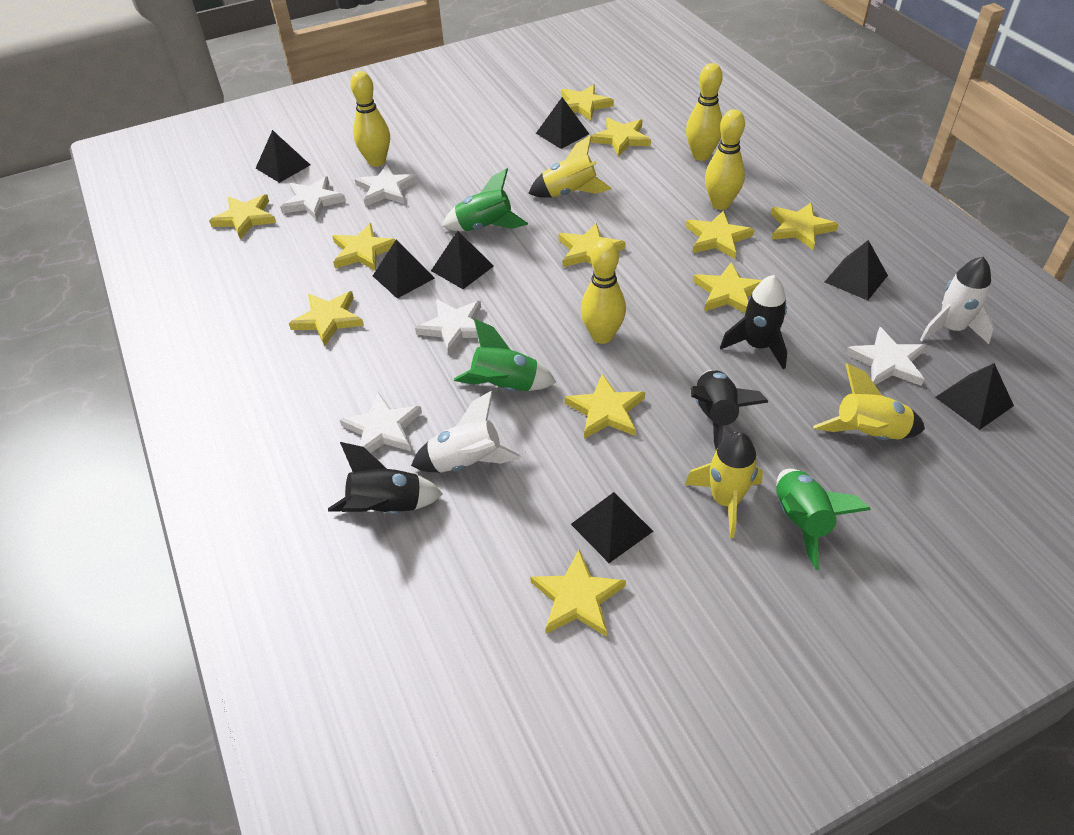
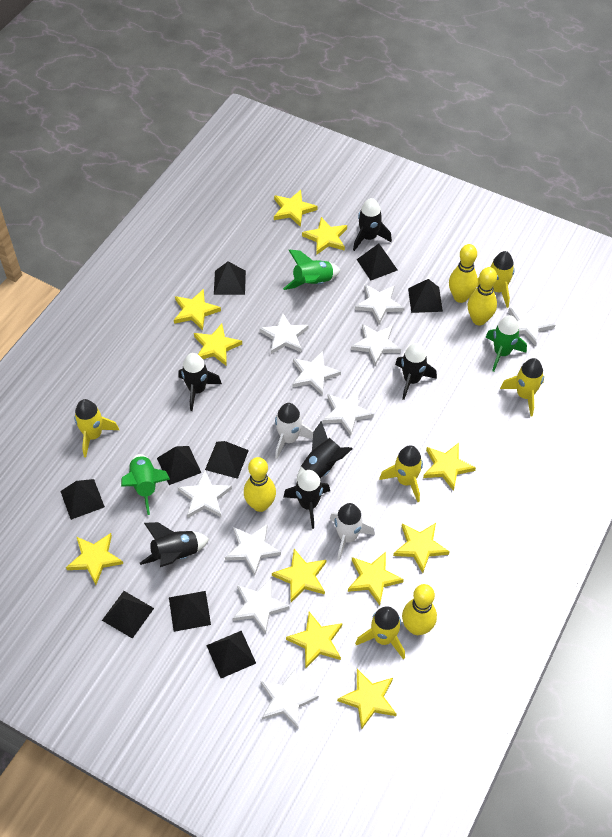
black pyramid: [256,130,310,183] [373,239,435,299] [431,231,494,289] [536,97,589,149] [571,492,653,563] [825,240,888,301] [935,363,1014,430] = 7 -> [60,479,105,520] [102,591,154,639] [157,446,201,485] [169,591,211,632] [205,441,249,479] [206,630,256,678] [214,262,246,295] [356,244,397,280] [408,279,443,313] = 9
black rocket: [328,442,443,514] [691,370,768,450] [720,275,787,369] = 3 -> [140,522,209,567] [178,353,222,411] [283,470,330,529] [297,421,352,480] [353,198,392,251] [395,343,437,400] = 6
white star: [280,176,346,220] [340,392,422,453] [355,164,418,207] [415,299,481,355] [845,327,926,386] = 5 -> [177,470,232,518] [225,524,281,575] [233,578,290,634] [259,313,309,354] [261,669,319,728] [293,351,341,396] [322,390,374,436] [351,324,401,365] [355,285,404,324] [508,304,555,346] = 10
yellow rocket: [528,135,612,198] [685,432,763,538] [813,363,925,440] = 3 -> [74,399,119,457] [355,606,405,660] [379,445,423,502] [477,251,515,308] [500,358,544,417] = 5

